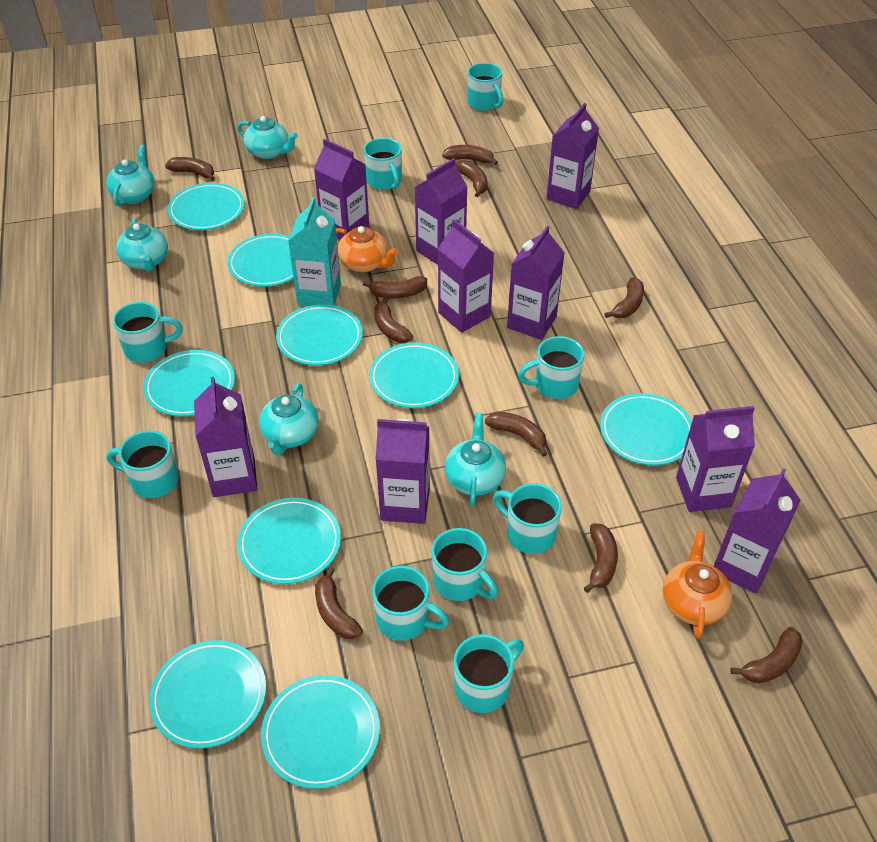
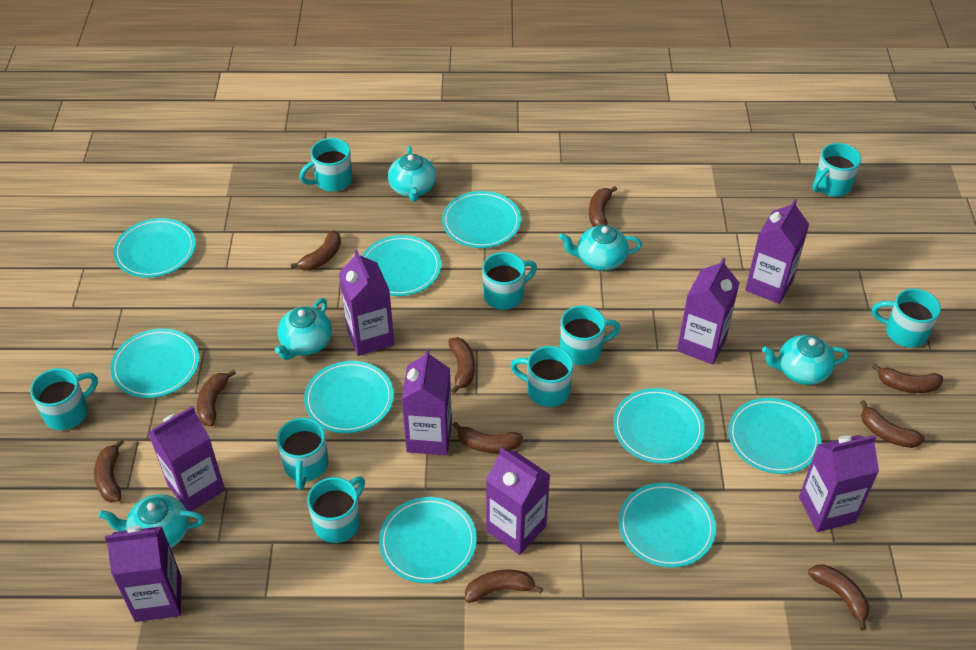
orange teapot: [336,226,398,272] [663,531,732,639] = 2 -> none = 0
purple carton: [194,377,257,497] [314,139,369,241] [376,419,430,524] [415,158,468,265] [438,219,494,333] [507,226,564,340] [546,103,599,209] [676,406,755,512] [714,468,801,594] = 9 -> [105,526,182,622] [148,406,225,511] [339,249,394,356] [402,349,452,455] [486,448,550,555] [677,257,739,364] [745,199,810,304] [799,435,879,532] = 8
turquoise carton: [288,197,341,306] = 1 -> none = 0

